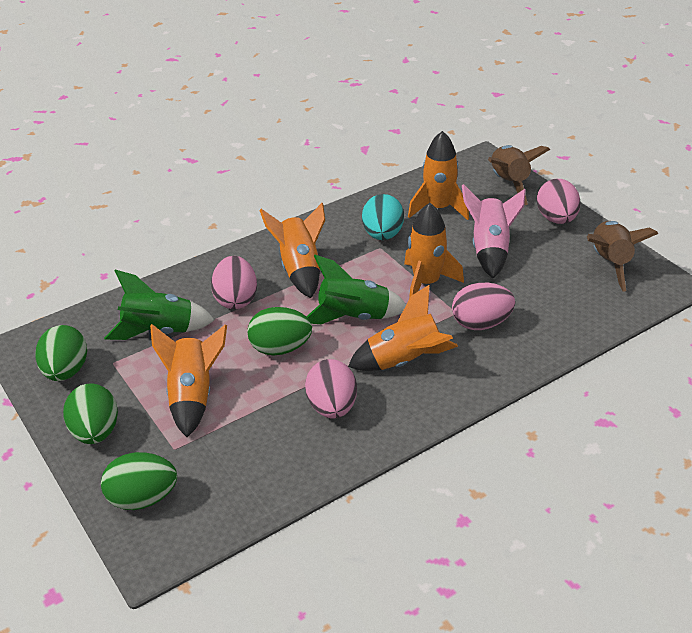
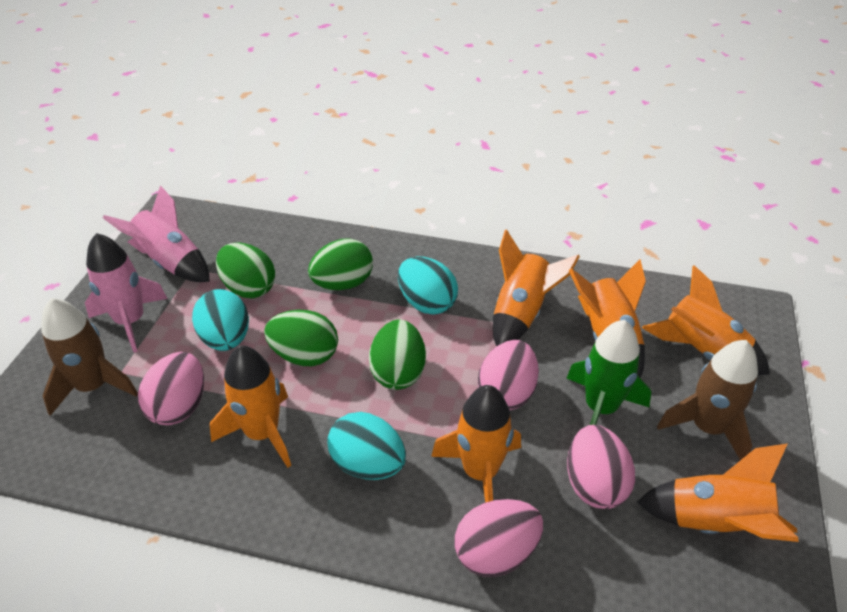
green rocket: [104,270,214,340] [306,255,406,324] = 2 -> [567,320,651,425] = 1
orange rocket: [150,324,227,437] [259,203,325,298] [348,285,458,371] [404,203,464,299] [408,131,469,220] = 5 -> [210,345,291,468] [431,385,521,503] [493,229,580,346] [569,260,646,378] [637,444,799,542] [642,265,770,375] = 6
pink rocket: [462,184,526,278] = 1 -> [85,233,168,353] [103,185,210,282] = 2
turquoise egg: [362,194,404,240] = 1 -> [192,289,249,351] [327,412,406,480] [398,256,458,315] = 3

